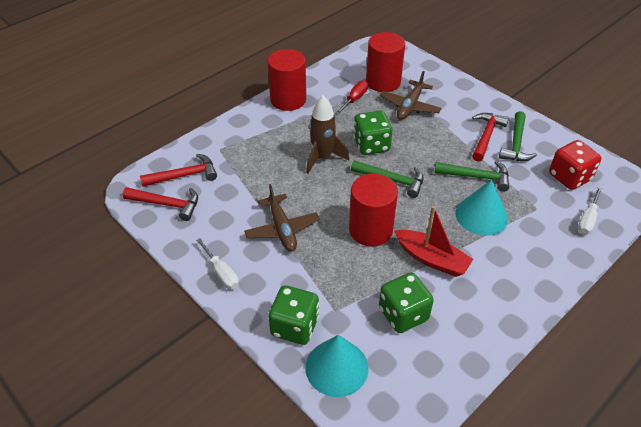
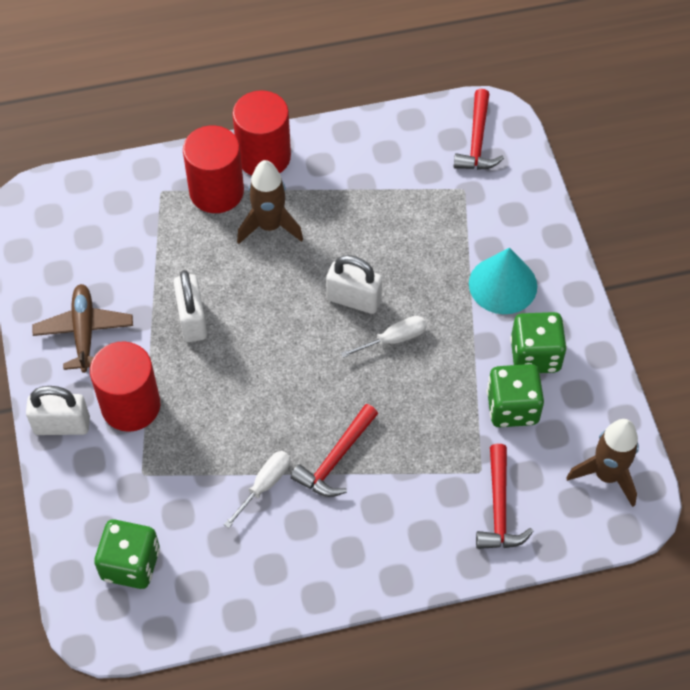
brown plane: [244,184,320,252] [380,71,442,120] = 2 -> [33,284,133,373] = 1
brown rocket: [306,95,349,174] = 1 -> [237,160,303,244] [566,419,639,507] = 2
green hammer: [351,160,424,198] [435,161,509,192] [499,111,537,161] = 3 -> none = 0
red boat: [394,206,473,277] = 1 -> none = 0
red dice: [549,140,601,190] = 1 -> none = 0
red screwdriver: [335,80,368,115] = 1 -> none = 0
turquoise cone: [305,335,368,397] [456,180,508,236] = 2 -> [469,248,537,314] = 1
white padlock: none = 0 -> [26,386,90,435] [173,270,207,342] [326,255,382,314] = 3

